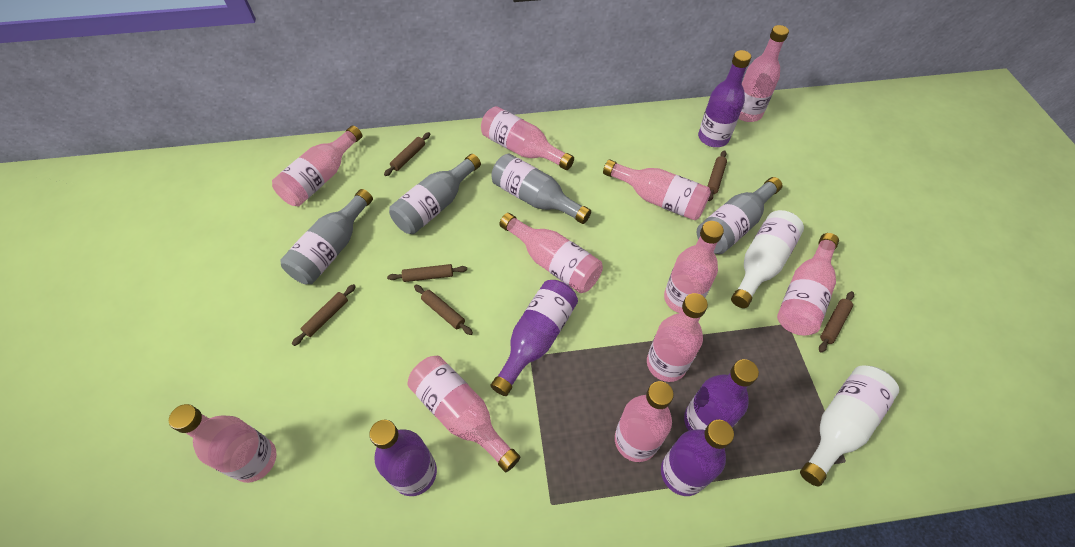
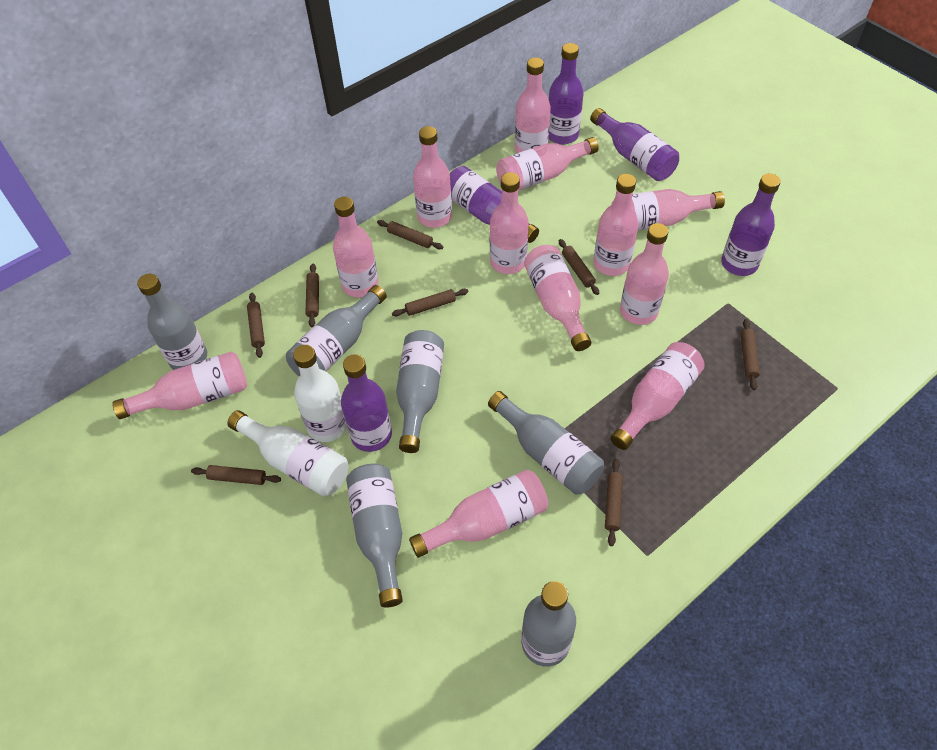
brown rolling pin: [292,284,356,346] [384,132,430,176] [387,264,467,282] [414,285,473,335] [707,150,727,201] [819,291,854,353] = 6 -> [191,465,281,485] [247,293,265,358] [306,264,319,327] [377,220,443,249] [392,289,469,316] [559,239,599,295] [605,459,623,546] [741,319,760,390] = 8
grey bottle: [280,189,373,285] [389,154,481,234] [491,154,591,224] [697,177,782,254] = 4 -> [137,274,207,370] [286,285,387,376] [346,464,403,608] [396,330,444,453] [488,391,604,495] [521,581,576,667] = 6
pink bottle: [169,404,277,483] [272,125,362,206] [408,356,520,472] [481,106,574,170] [500,213,603,293] [603,160,711,221] [615,381,674,462] [647,293,708,382] [664,221,724,313] [739,25,789,122] [777,233,839,335] = 11 -> [112,351,247,419] [333,197,378,298] [409,470,548,558] [413,126,452,228] [490,172,529,274] [496,137,599,191] [515,57,551,153] [524,245,591,351] [593,174,638,276] [610,342,705,450] [611,189,725,231] [620,223,669,325] = 12

